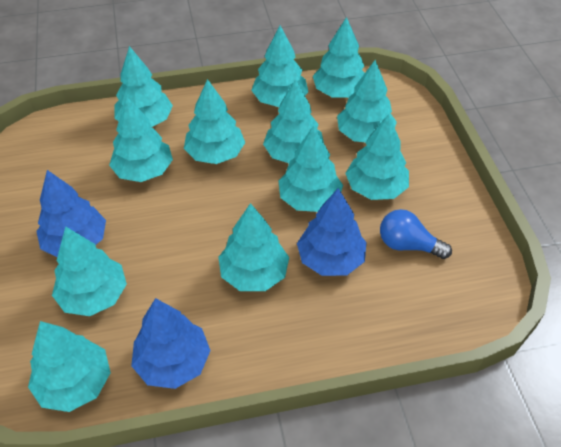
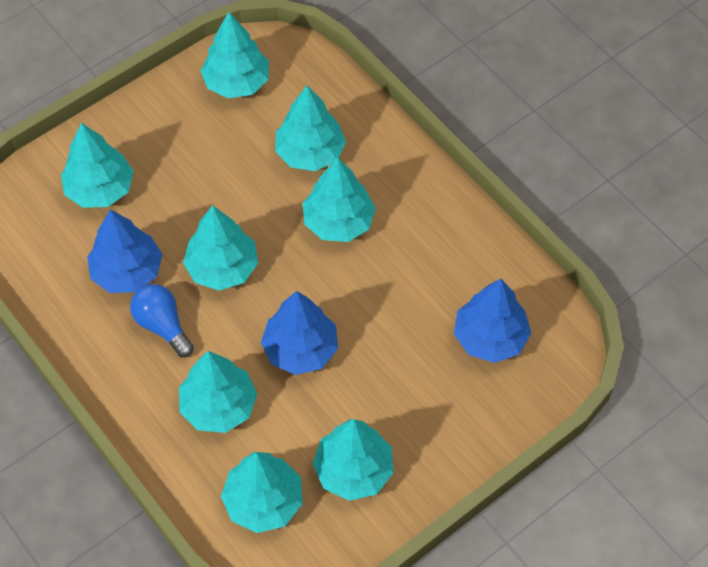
turquoise tree: [28,321,111,412] [52,226,127,316] [109,96,173,182] [114,46,173,127] [184,79,245,164] [218,203,289,291] [251,26,309,107] [263,79,324,163] [278,126,343,212] [313,17,365,98] [337,60,397,143] [345,114,409,200] = 12 -> [61,123,134,208] [179,351,257,433] [183,205,258,291] [200,12,269,98] [221,452,303,533] [275,85,346,171] [303,157,376,242] [313,419,394,501] = 8

